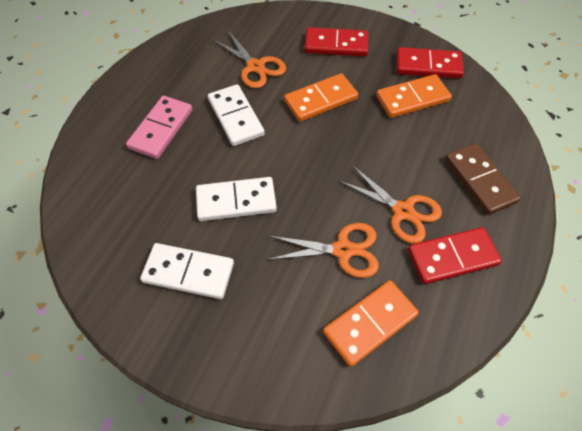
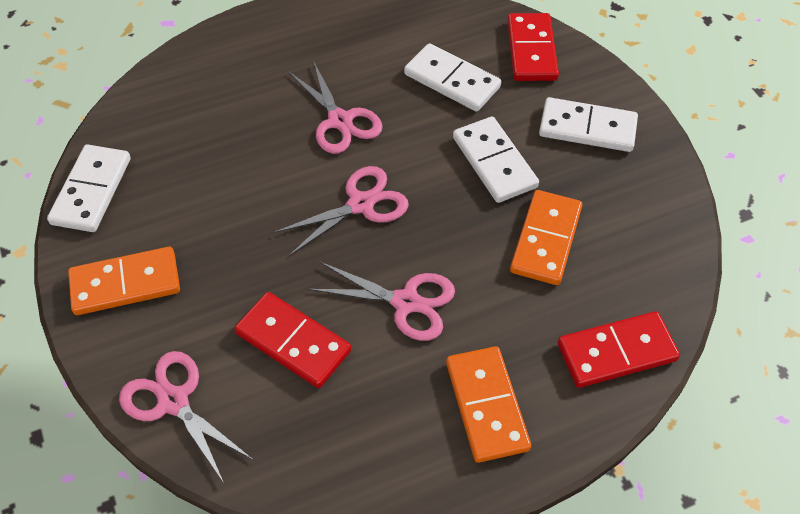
brown domino: [445,143,521,215] = 1 -> none = 0
orange scissors: [213,31,286,88] [267,223,379,278] [339,165,442,243] = 3 -> none = 0
pink domino: [126,95,193,159] = 1 -> none = 0
pink scissors: none = 0 -> [119,351,253,483] [274,166,409,256] [289,61,383,154] [309,262,455,341] = 4
white domino: [140,243,234,299] [196,177,277,221] [208,84,265,146] = 3 -> [47,144,131,232] [404,43,501,112] [453,117,539,203] [539,97,638,152] = 4

